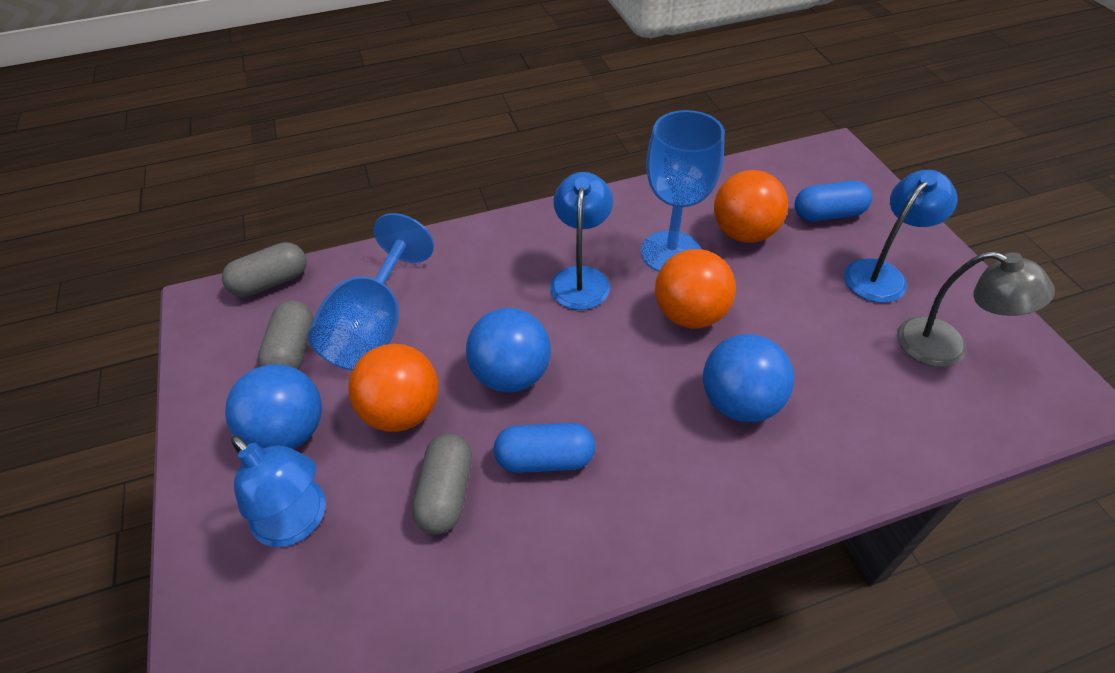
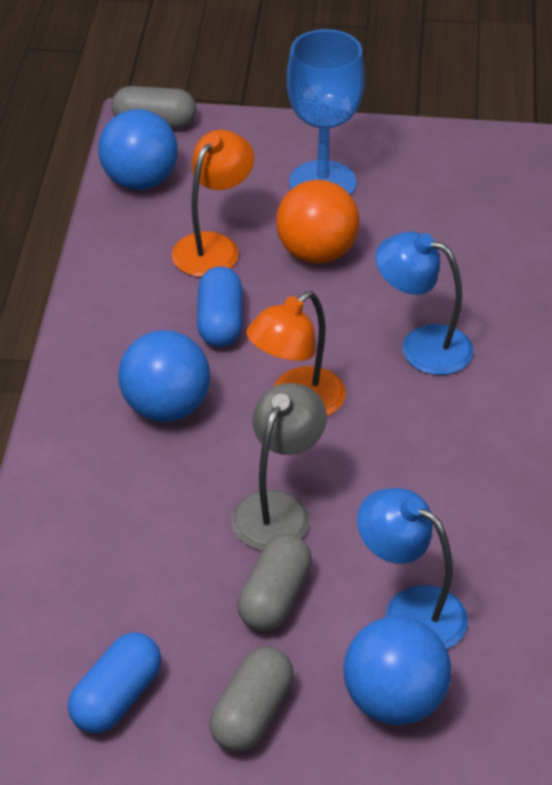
blue goblet: [308,213,434,371] [641,110,725,272] = 2 -> [287,29,365,195] = 1
blue lamp: [231,435,326,547] [550,172,613,310] [844,170,958,303] = 3 -> [357,488,468,649] [375,232,474,375] = 2
orange ball: [348,344,438,432] [655,249,736,329] [714,170,788,243] = 3 -> [276,180,359,264] = 1
orange lamp: none = 0 -> [172,130,254,277] [246,291,346,416] = 2

